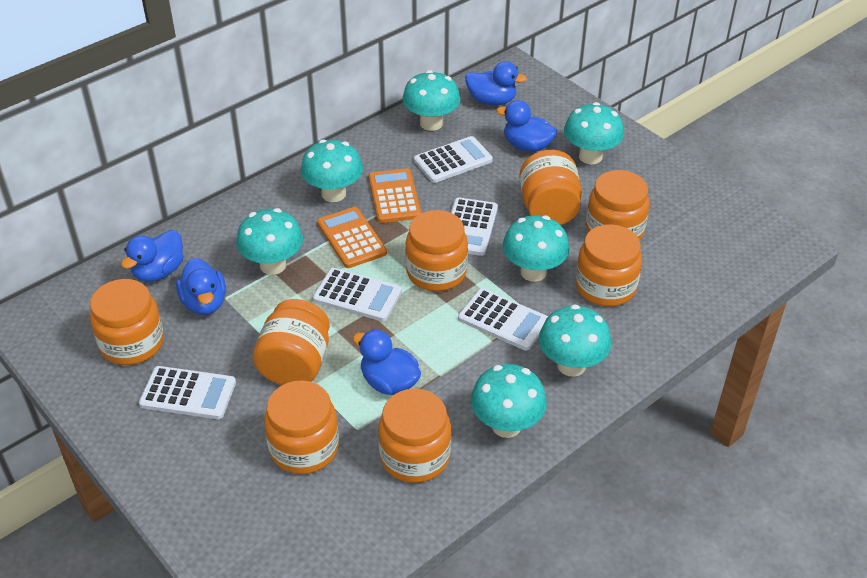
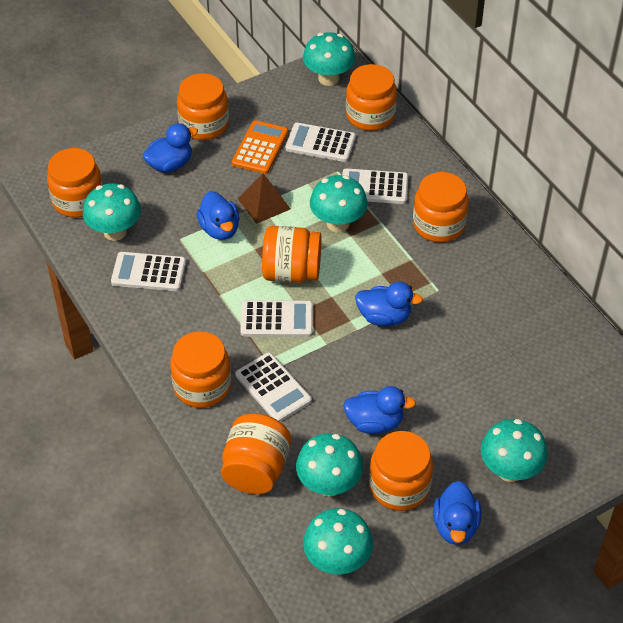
brown pyramid: none = 0 -> [237,173,291,224] = 1
orange calculator: [317,207,387,268] [369,168,421,223] = 2 -> [232,120,288,174] = 1
turquoise mushroom: [236,208,303,275] [301,139,363,202] [402,70,460,131] [471,364,547,438] [502,215,569,282] [539,304,612,377] [564,102,624,164] = 7 -> [83,183,141,241] [296,433,363,497] [303,32,355,86] [303,508,373,575] [310,175,368,232] [481,419,548,482] = 6

